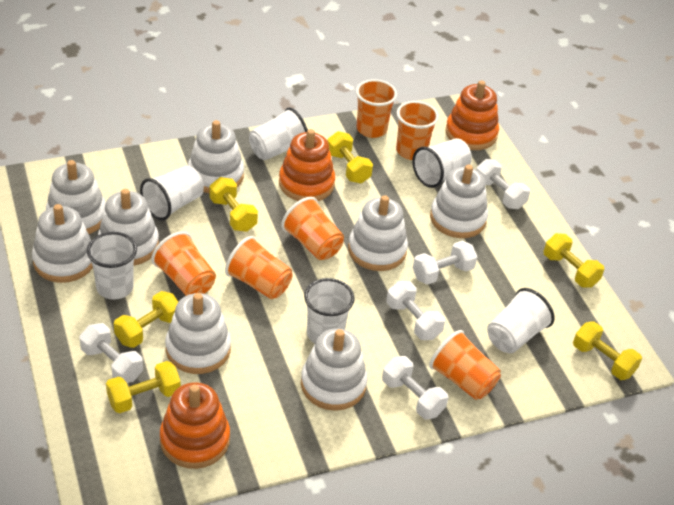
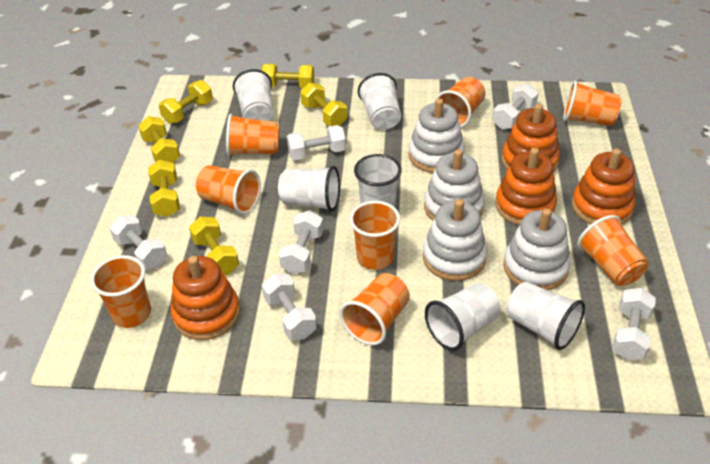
orange cup: [151,231,216,296] [225,236,293,299] [281,197,344,260] [356,79,397,138] [396,101,439,160] [429,330,501,400] = 6 -> [90,255,151,328] [196,165,261,214] [226,114,280,156] [340,273,410,345] [349,201,400,270] [434,77,485,128] [563,81,622,126] [577,215,649,286] = 8
orange stacking toy: [160,382,230,469] [279,129,335,201] [445,81,499,150] = 3 -> [171,256,240,340] [495,148,557,225] [502,104,560,173] [572,149,636,225] = 4
white dumbbell: [79,323,143,383] [382,356,448,420] [386,281,445,340] [413,241,477,285] [476,159,530,209] = 5 -> [109,215,167,270] [262,274,317,340] [279,210,324,274] [287,125,346,160] [493,84,538,130] [612,288,656,360] = 6
white stacking toy: [32,204,93,283] [46,160,106,234] [98,189,159,266] [165,293,231,374] [188,120,244,193] [301,328,368,411] [348,195,408,271] [430,165,488,238] = 8 -> [408,98,465,173] [423,199,487,281] [424,149,485,221] [503,208,571,290] = 4

